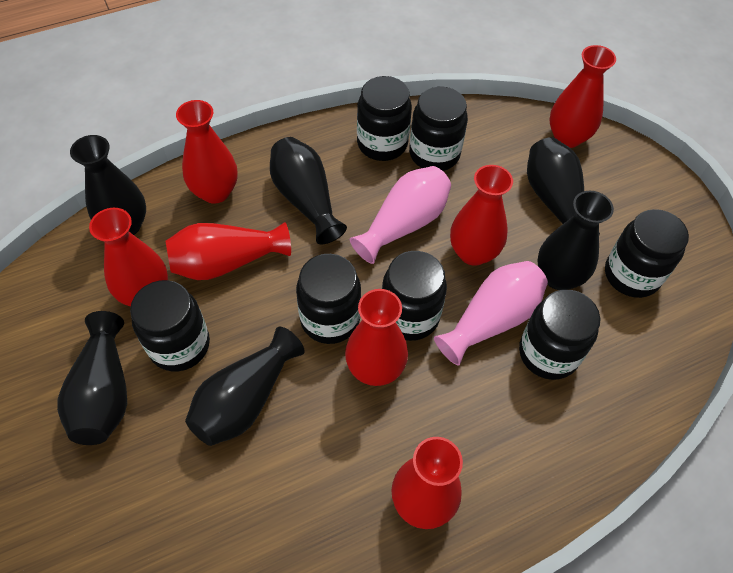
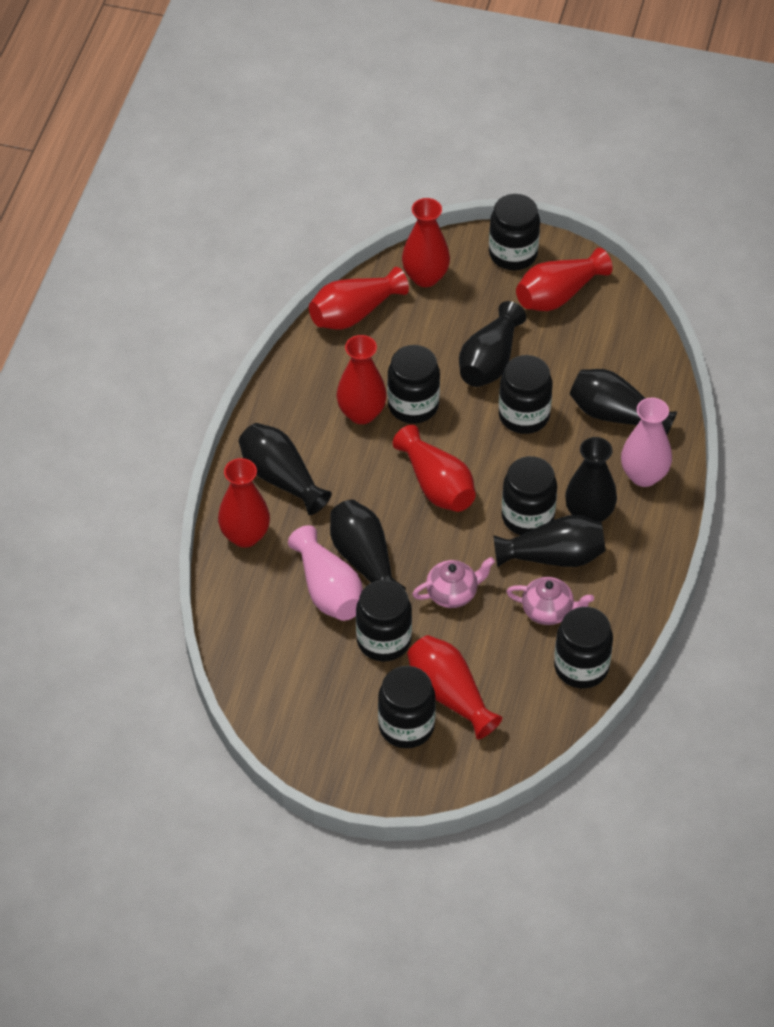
pink teapot: none = 0 -> [412,557,495,608] [506,577,594,625] = 2

